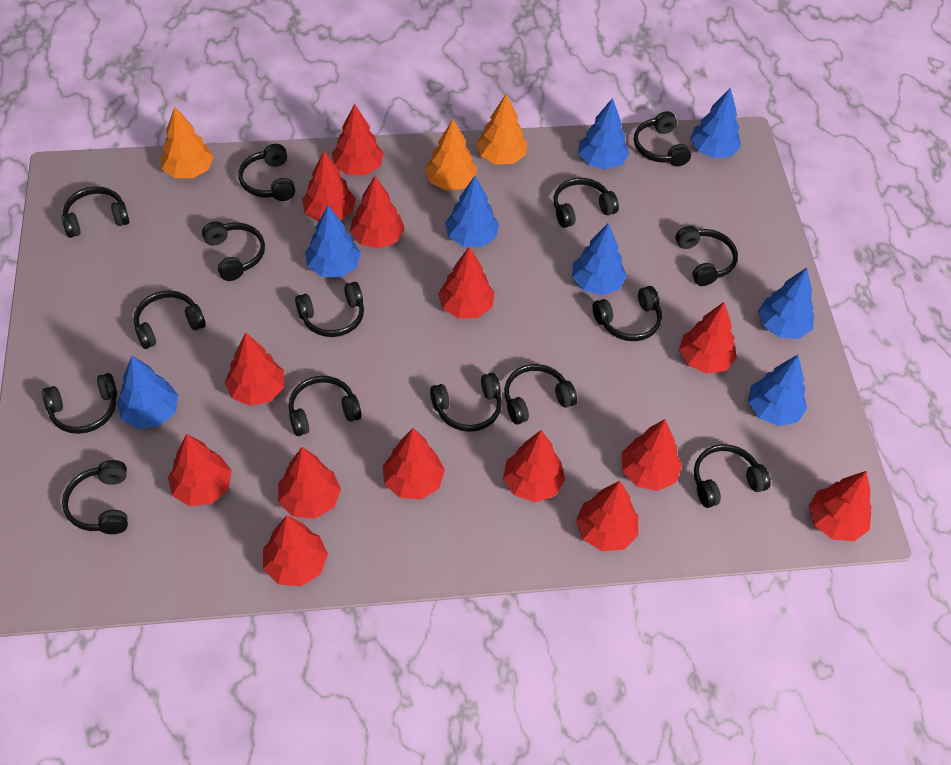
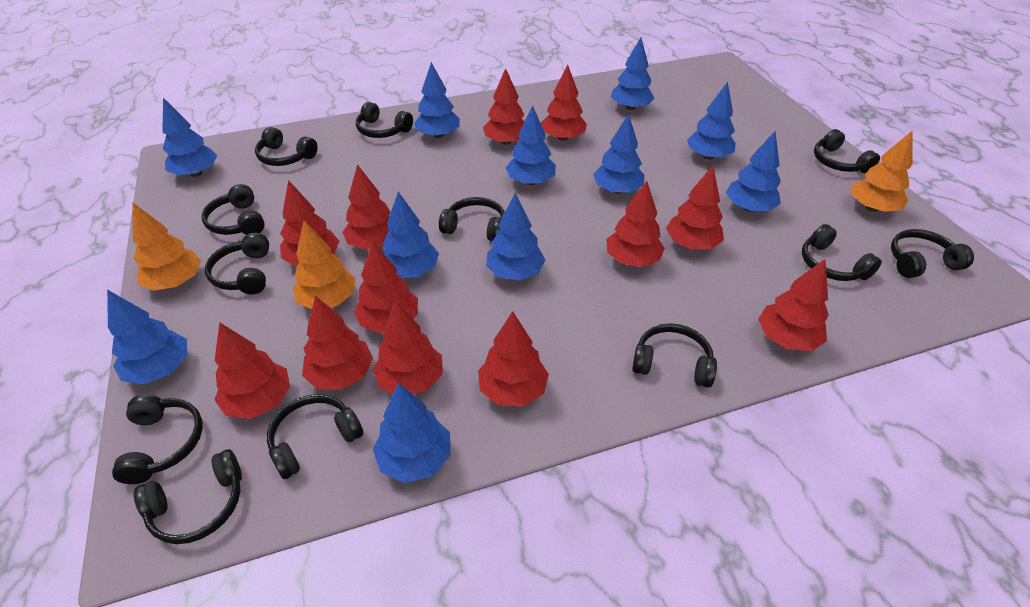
black headphones: [42,373,117,434] [62,186,129,238] [62,460,128,534] [134,290,206,349] [202,221,265,281] [238,144,295,201] [289,376,362,436] [295,282,364,337] [430,373,502,432] [504,364,577,424] [553,178,619,228] [592,286,662,341] [634,111,691,166] [675,226,738,286] [694,444,771,508] = 15 -> [112,395,203,484] [134,449,242,544] [202,184,265,235] [205,233,269,294] [255,127,318,166] [267,394,363,479] [356,102,413,138] [439,197,505,241] [632,323,717,388] [802,224,882,281] [814,129,880,173] [891,229,974,278] = 12
blue tree: [117,356,178,429] [305,205,361,277] [445,176,499,247] [572,223,627,295] [578,98,630,170] [690,87,741,158] [748,355,807,426] [758,268,814,339] = 8 -> [107,290,187,384] [162,98,218,177] [373,383,450,483] [382,192,439,278] [414,62,459,138] [486,193,546,281] [506,105,556,185] [593,113,645,194] [611,37,655,111] [687,82,736,160] [726,131,781,212] = 11
red tree: [168,434,232,506] [225,333,284,406] [263,515,328,586] [278,447,341,519] [302,151,356,222] [332,104,384,175] [350,176,405,248] [383,428,445,499] [438,247,495,319] [503,430,565,502] [576,481,638,551] [622,419,682,491] [679,302,737,374] [809,471,872,541] = 14 -> [214,322,290,419] [280,180,339,266] [302,295,373,390] [342,164,391,249] [354,241,418,333] [373,301,443,394] [478,311,549,407] [483,68,524,145] [541,65,587,141] [607,181,665,267] [666,166,724,249] [758,259,829,351] = 12

